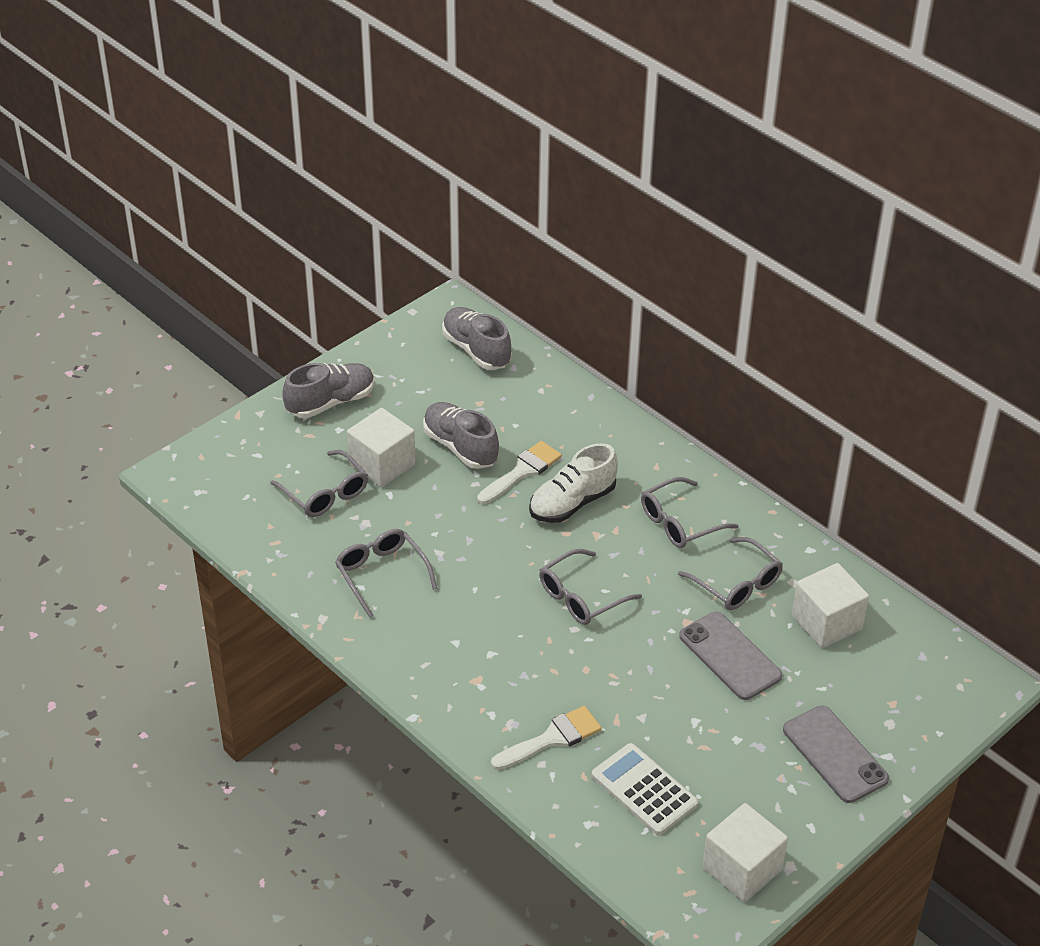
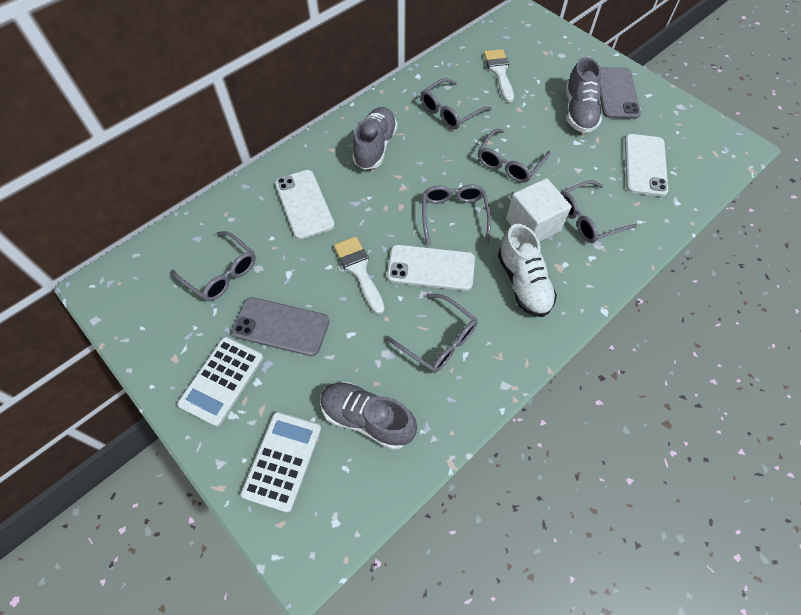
grey glasses: [270,450,368,517] [335,529,437,618] [539,549,642,625] [641,477,738,548] [678,537,783,610] = 5 -> [171,231,256,301] [385,294,478,373] [421,78,492,129] [422,185,491,246] [478,129,550,183] [560,180,637,243] = 6
white calculator: [591,743,698,835] = 1 -> [177,337,264,427] [241,412,322,513] = 2
white cube: [347,408,416,487] [702,803,788,902] [792,563,869,648] = 3 -> [506,178,572,242] = 1
white phone: none = 0 -> [275,170,335,239] [387,245,475,291] [625,134,668,197] = 3

